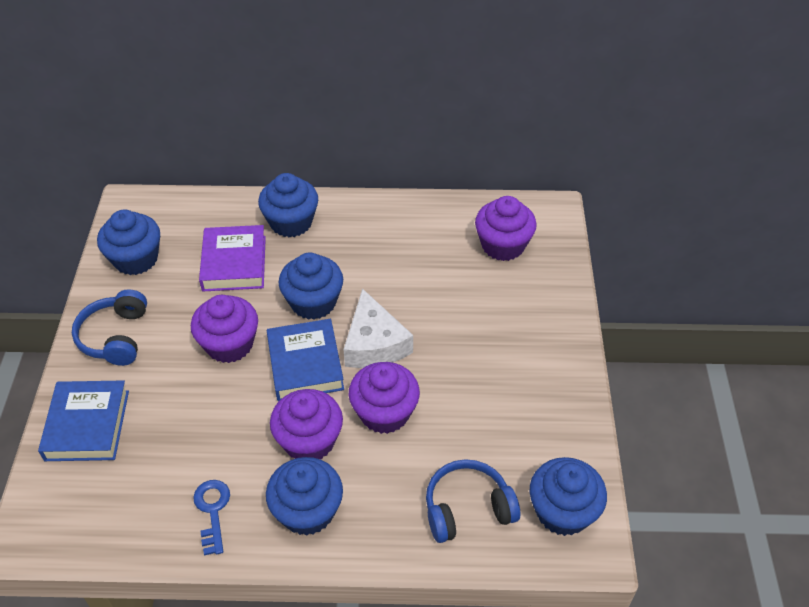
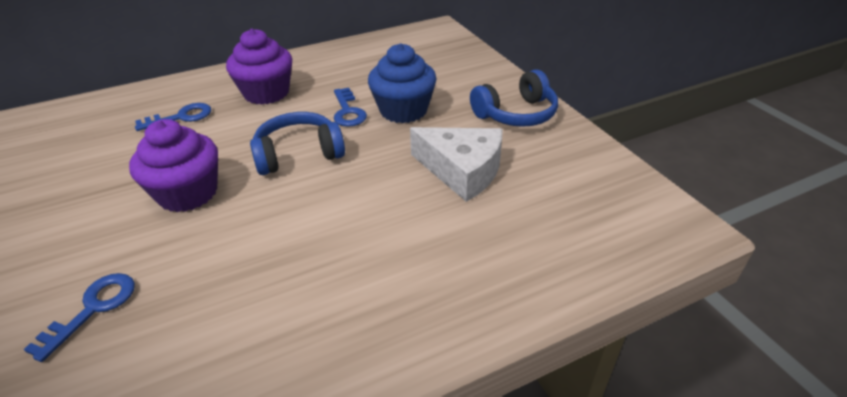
blue book: [38,380,129,461] [267,319,344,401] = 2 -> none = 0
blue cupcake: [97,210,160,275] [258,173,318,237] [266,457,343,536] [279,253,343,320] [530,457,607,536] = 5 -> [368,43,437,123] = 1
blue key: [193,480,230,555] = 1 -> [24,273,135,362] [135,103,211,131] [334,88,367,127] = 3
purple book: [199,225,266,291] = 1 -> none = 0
purple cupcake: [191,295,258,363] [270,389,343,459] [349,362,420,434] [475,196,537,261] = 4 -> [129,119,218,212] [226,29,292,105] = 2

